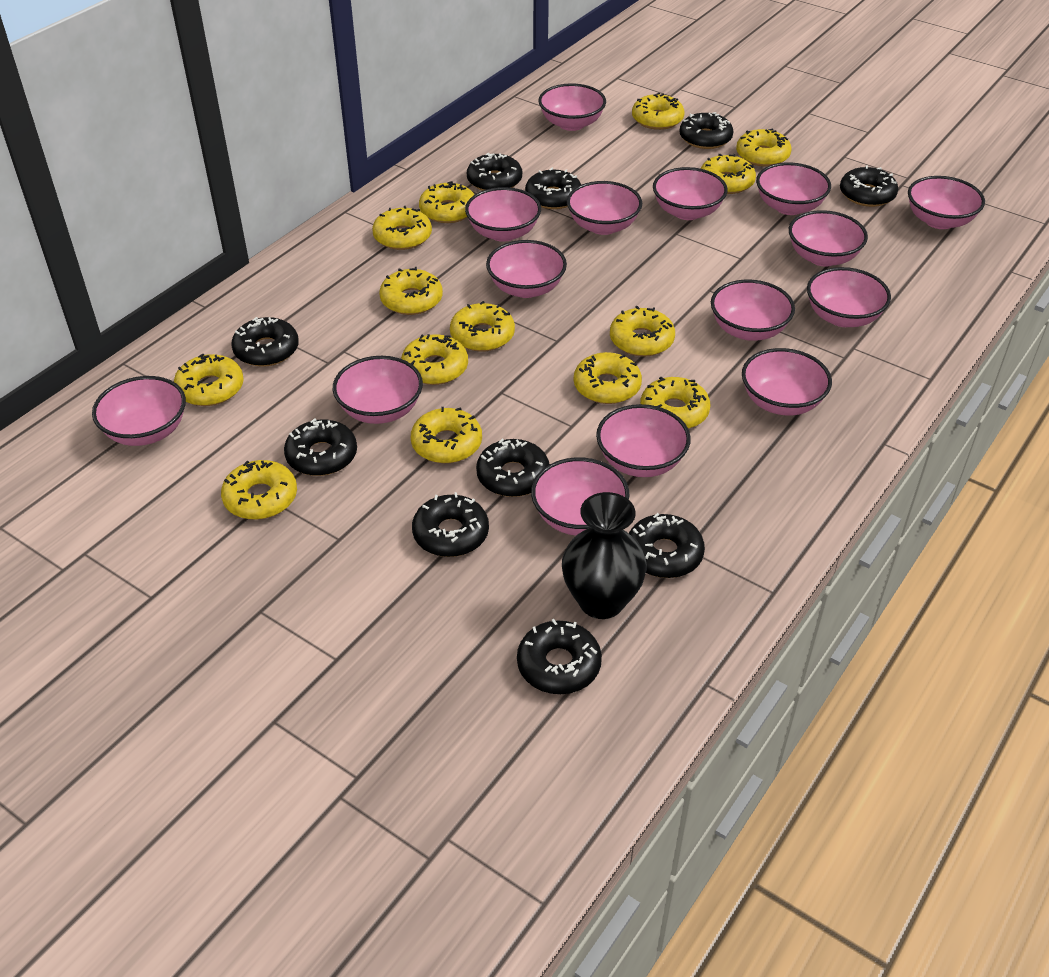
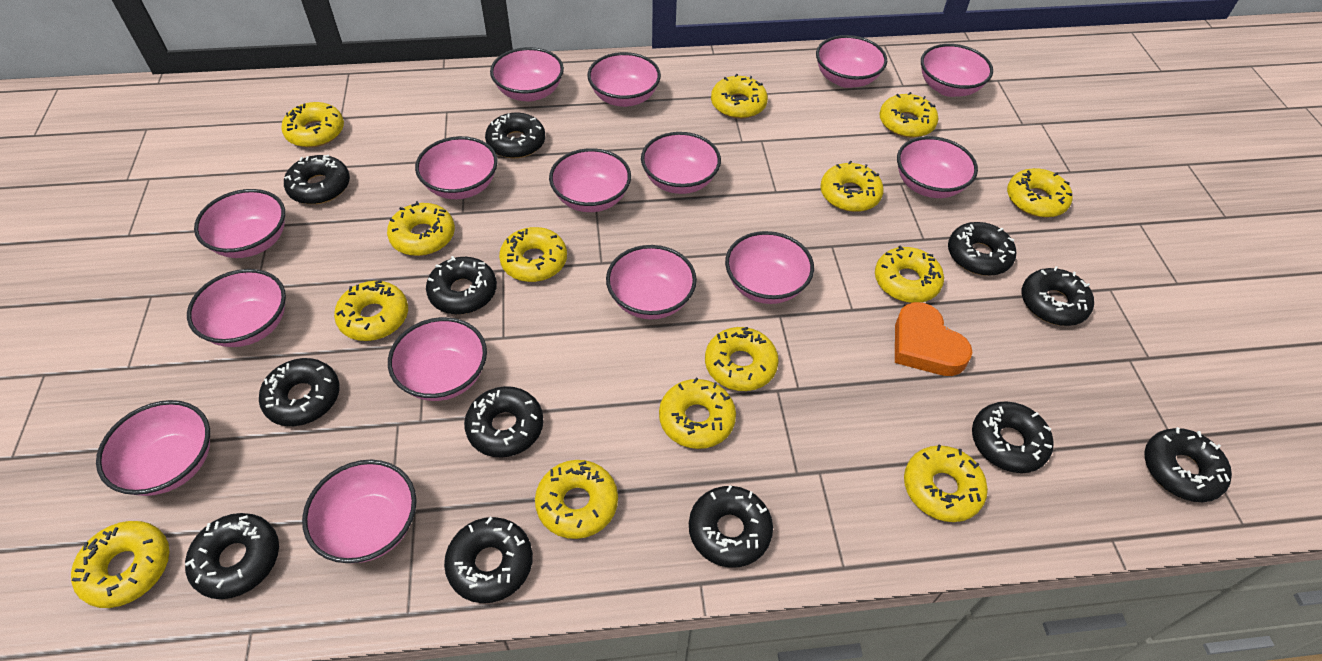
black donut: [231,317,299,367] [284,419,357,476] [412,492,489,557] [467,152,522,191] [476,439,549,497] [517,619,602,694] [525,168,581,209] [629,513,705,578] [679,112,734,149] [840,165,898,207] = 10 -> [185,513,279,599] [259,358,340,426] [284,155,350,204] [426,256,497,314] [444,517,533,603] [464,386,543,458] [485,113,545,158] [689,485,773,568] [948,222,1016,276] [972,401,1053,473] [1022,266,1094,326] [1144,427,1232,502] = 12
black vase: [562,492,647,619] = 1 -> none = 0
orange heart: none = 0 -> [895,302,973,376] = 1

